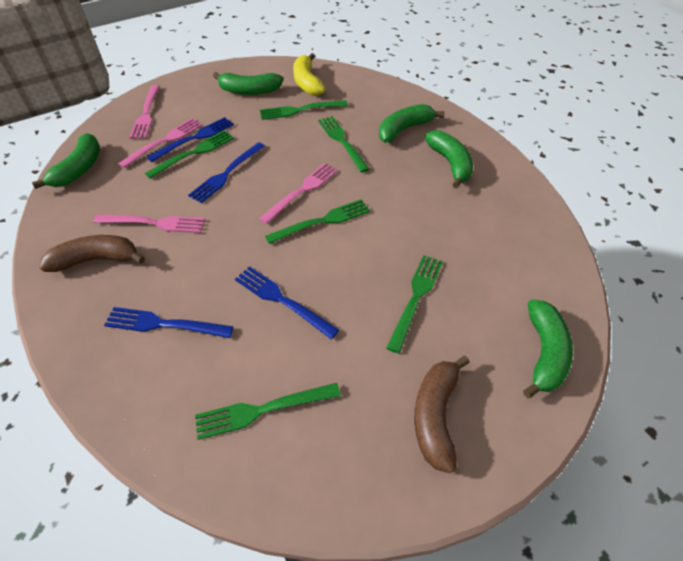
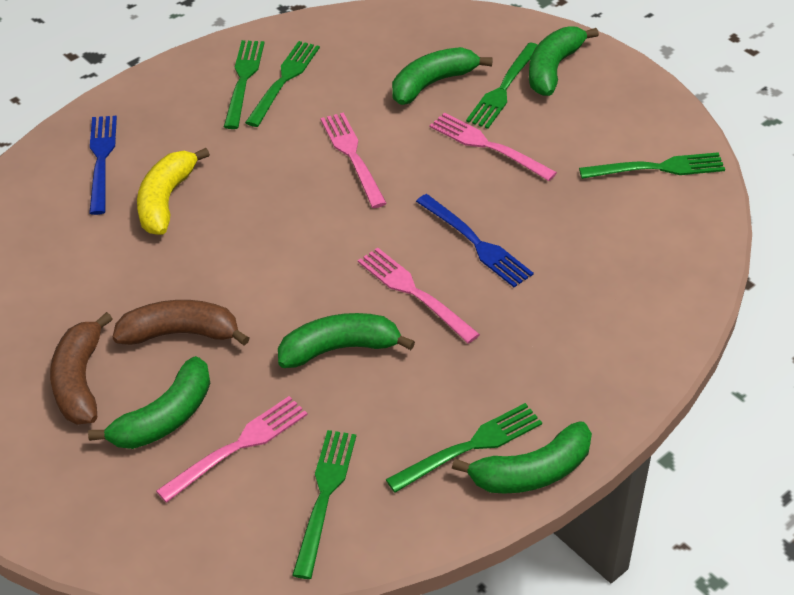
blue fork: [104,307,234,338] [147,117,234,162] [188,142,265,203] [235,266,339,339] = 4 -> [89,116,117,215] [416,194,534,287] = 2

